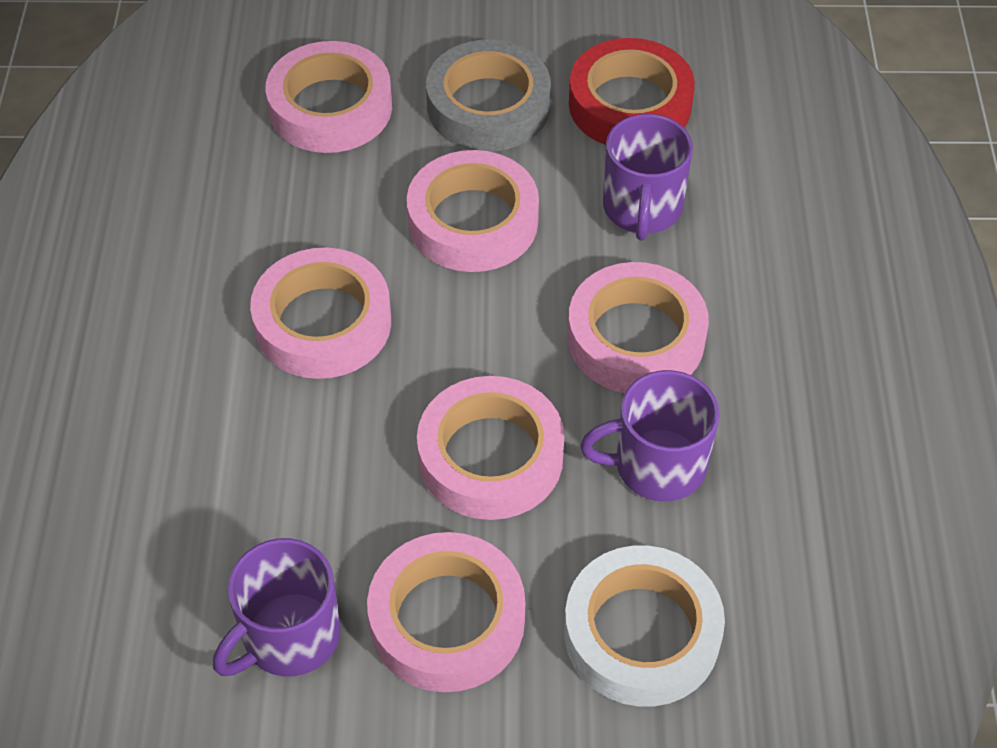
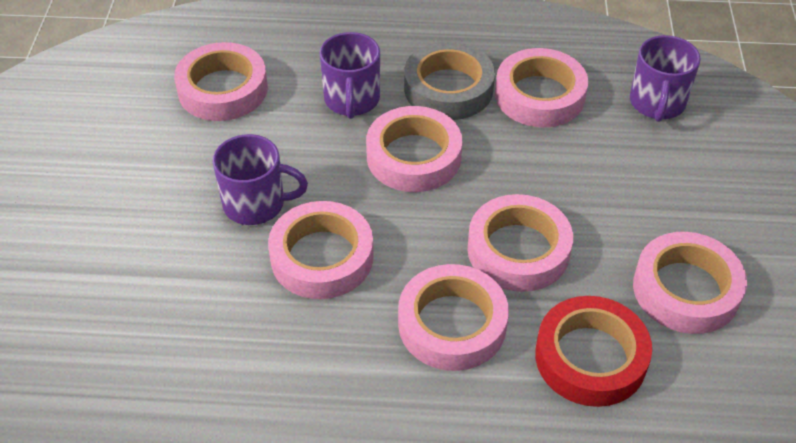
pink tape: [250,248,391,379] [265,41,392,153] [367,532,526,692] [407,150,539,272] [417,376,565,520] [568,262,709,393] = 6 -> [174,42,268,121] [268,201,374,299] [366,106,462,192] [398,264,509,371] [468,194,573,292] [495,48,588,127] [633,232,747,334] = 7
white tape: [564,545,725,707] = 1 -> none = 0

